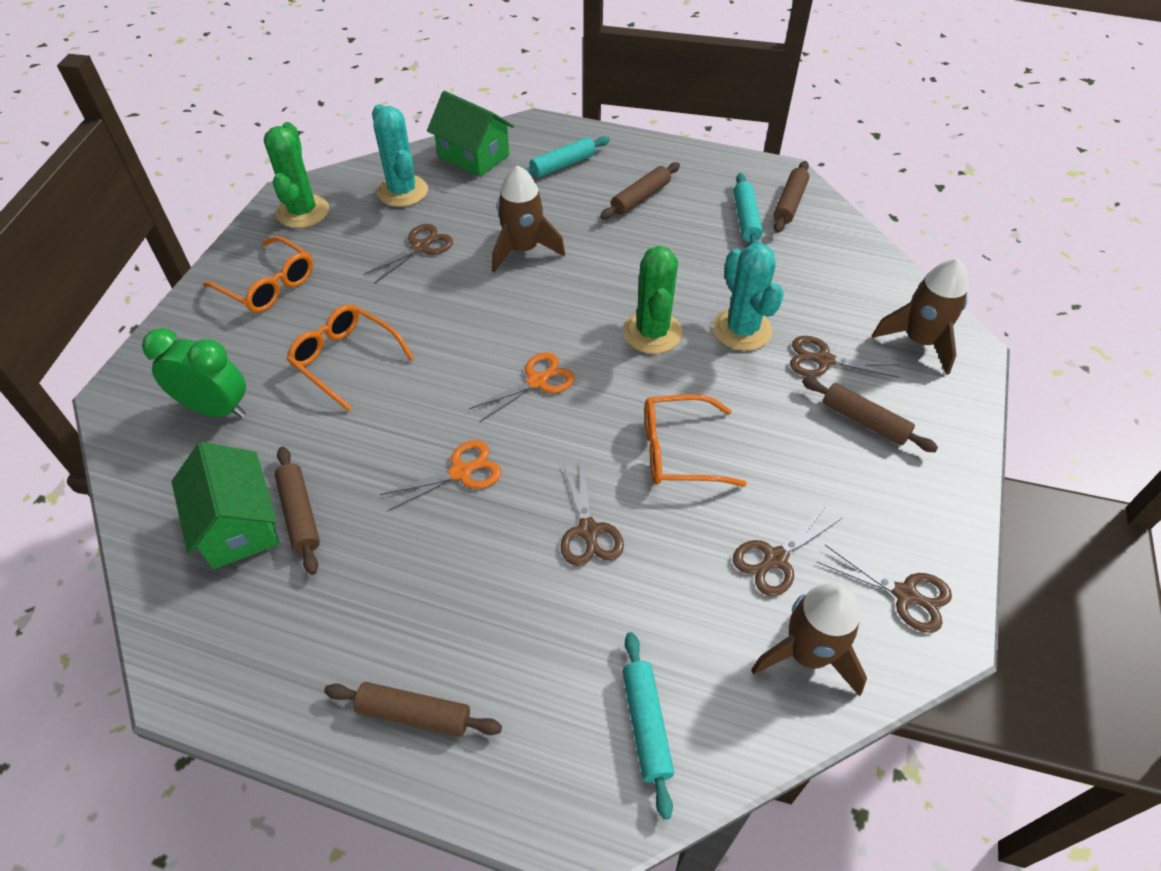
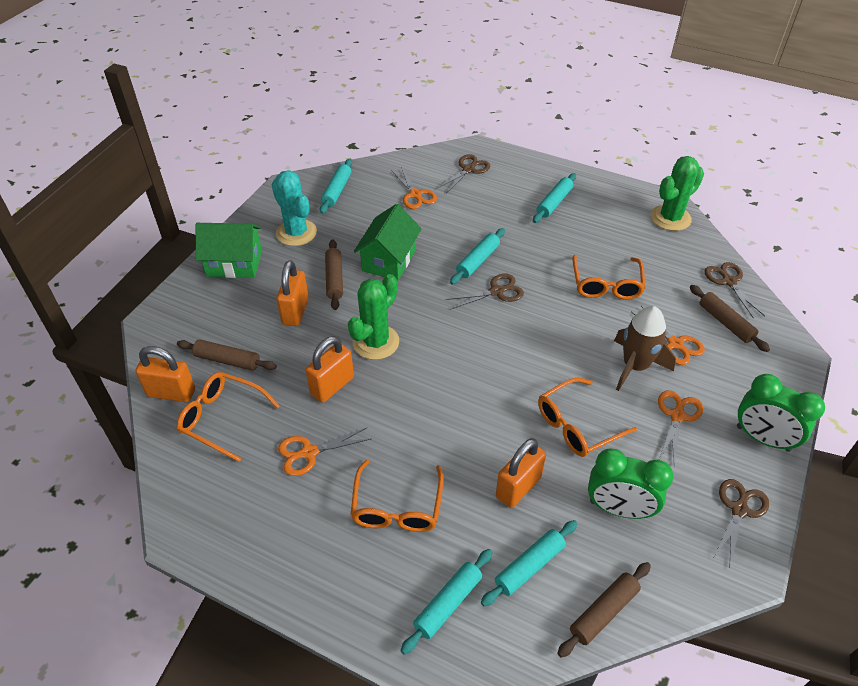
brown rocket: [492,165,565,273] [751,583,867,696] [872,258,968,375] = 3 -> [614,306,676,391] = 1
brown rolling pin: [275,447,320,575] [324,682,502,737] [600,162,680,219] [773,161,809,233] [802,377,938,452] = 5 -> [177,339,277,371] [325,239,343,310] [557,562,651,658] [690,285,770,352] = 4
brown scissors: [363,224,453,284] [561,460,624,566] [733,506,842,596] [790,336,900,378] [817,545,952,633] = 5 -> [438,154,490,193] [445,274,524,310] [704,262,765,319] [713,479,769,569] = 4
green clock: [142,328,246,418] = 1 -> [588,448,674,519] [737,374,825,452] = 2
orange glasses: [203,236,313,313] [287,304,414,411] [645,394,747,487] = 3 -> [177,372,280,462] [350,460,444,532] [538,378,637,457] [572,255,646,300] = 4
orange padlock: none = 0 -> [135,346,195,402] [276,260,309,326] [305,336,354,403] [496,438,546,508] = 4
orange scissors: [380,440,501,511] [469,352,575,422] = 2 -> [278,427,371,476] [391,166,437,209] [631,306,705,365] [658,390,703,465] = 4
turquoise cactus: [372,105,428,207] [713,244,784,351] = 2 -> [272,170,317,246] = 1
turquoise rolling pin: [523,136,610,178] [622,632,674,819] [733,173,763,245] = 3 -> [320,159,352,214] [401,549,493,655] [450,228,505,285] [481,520,577,606] [533,173,576,223] = 5

